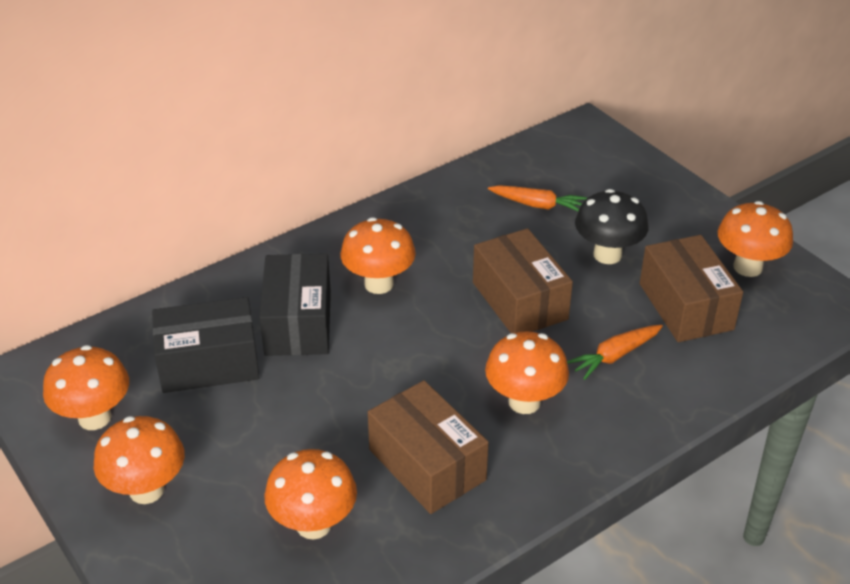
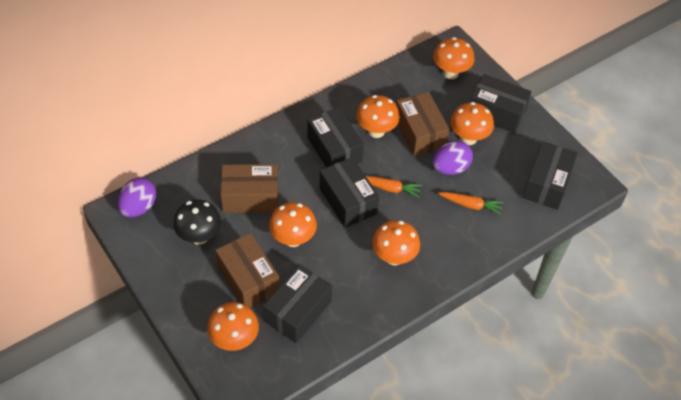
black box: [152,297,259,393] [260,254,331,356] = 2 -> [263,265,332,343] [307,107,364,168] [319,157,379,228] [470,74,531,133] [522,141,578,210] = 5
purple egg: none = 0 -> [118,178,156,217] [433,141,473,175] = 2

